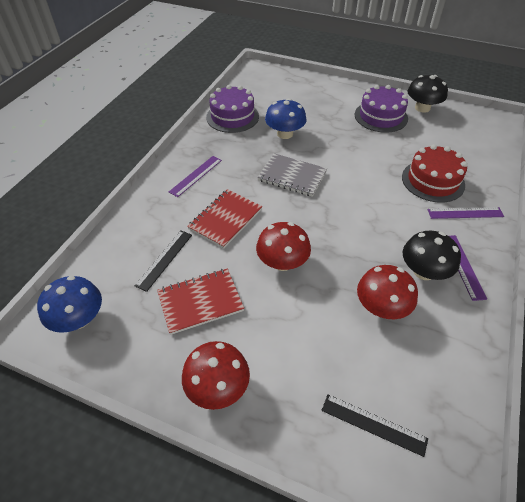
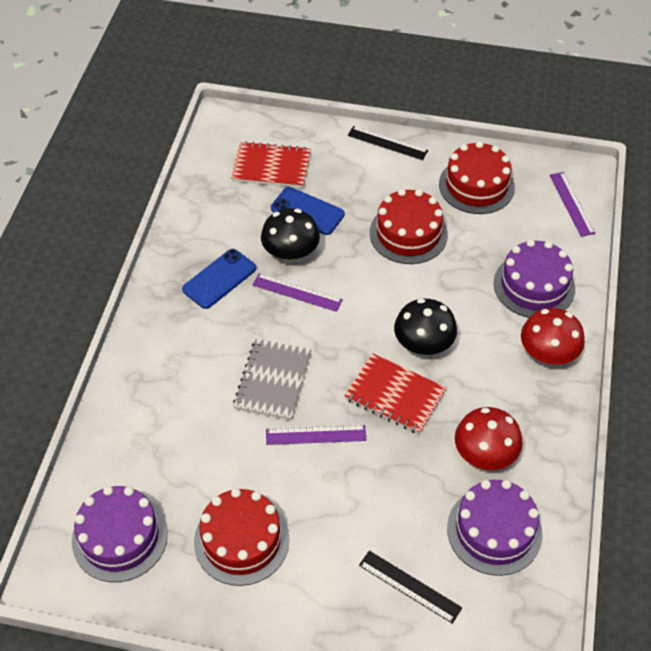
blue mushroom: [37,276,102,333] [265,98,306,139] = 2 -> none = 0
blue phone: none = 0 -> [182,249,256,309] [271,187,345,235] = 2
purple cake: [206,85,259,133] [355,85,408,133] = 2 -> [72,486,168,582] [447,480,543,576] [493,239,575,318] = 3
red cake: [402,144,468,203] = 1 -> [194,488,290,586] [370,189,448,264] [439,141,515,214] = 3
red mushroom: [182,341,250,410] [256,222,311,271] [357,265,418,319] = 3 -> [455,407,523,470] [521,308,585,365] = 2

